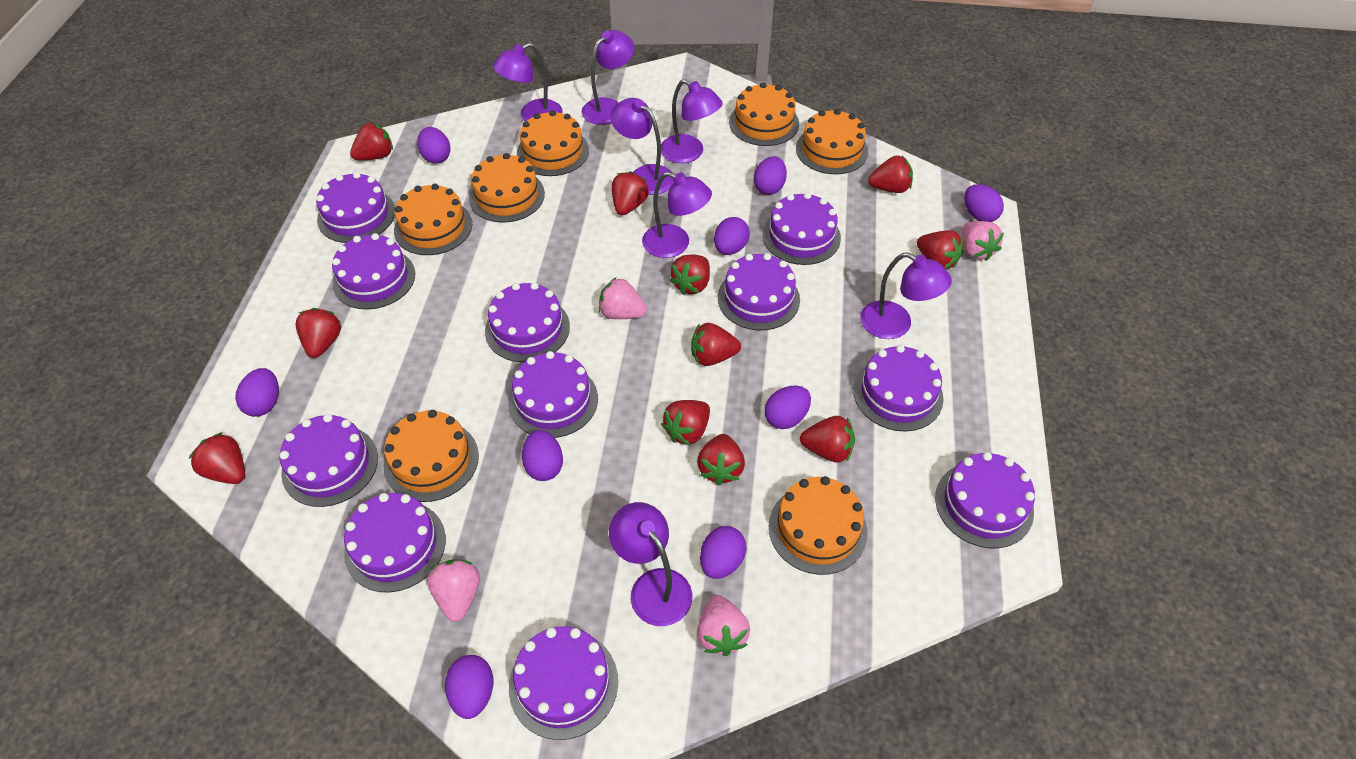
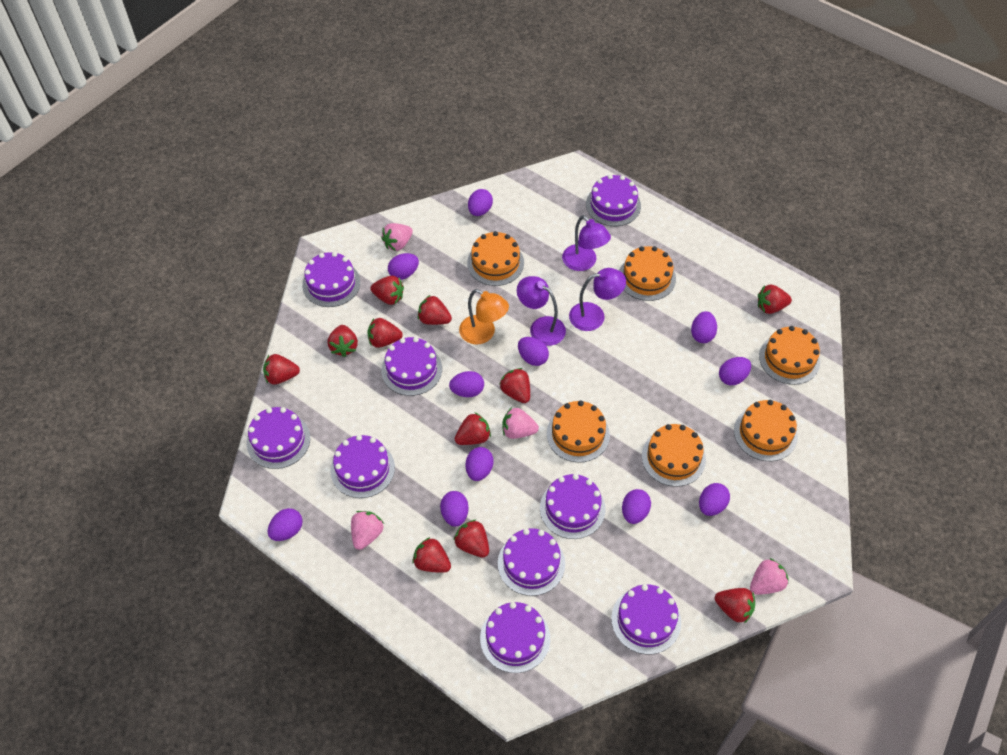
orange cake: [384,410,479,502] [394,184,472,255] [469,153,545,223] [517,110,589,176] [729,82,799,146] [769,476,868,575] [796,109,868,174] = 7 -> [467,231,524,286] [547,401,610,463] [619,246,676,301] [642,424,706,487] [734,400,798,461] [759,326,820,385] = 6
orange lamp: none = 0 -> [459,289,509,344] = 1
purple cake: [279,414,378,507] [316,172,395,243] [332,233,415,310] [344,493,446,592] [485,282,570,362] [508,351,598,438] [509,626,618,740] [718,253,800,330] [763,192,841,265] [853,345,944,432] [935,452,1035,548] = 11 -> [247,407,310,469] [302,252,360,307] [330,435,395,498] [381,337,442,396] [480,602,550,673] [498,528,565,596] [540,474,605,539] [586,174,641,226] [611,584,681,654] = 9
purple egg: [235,368,279,417] [417,127,451,164] [445,655,493,719] [522,430,563,481] [700,526,746,579] [714,217,750,255] [754,156,787,195] [764,385,811,429] [964,184,1004,222] = 9 -> [267,508,303,541] [388,253,419,280] [440,491,469,527] [449,371,484,397] [466,447,493,481] [468,189,493,216] [518,337,549,366] [622,489,651,524] [691,311,717,343] [699,483,730,516] [719,357,751,385] = 11
purple lamp: [493,43,563,121] [582,30,634,125] [609,502,692,626] [610,98,674,195] [642,172,712,258] [661,79,723,163] [860,252,952,339] = 7 -> [517,276,566,346] [562,215,611,271] [569,268,626,331] = 3

